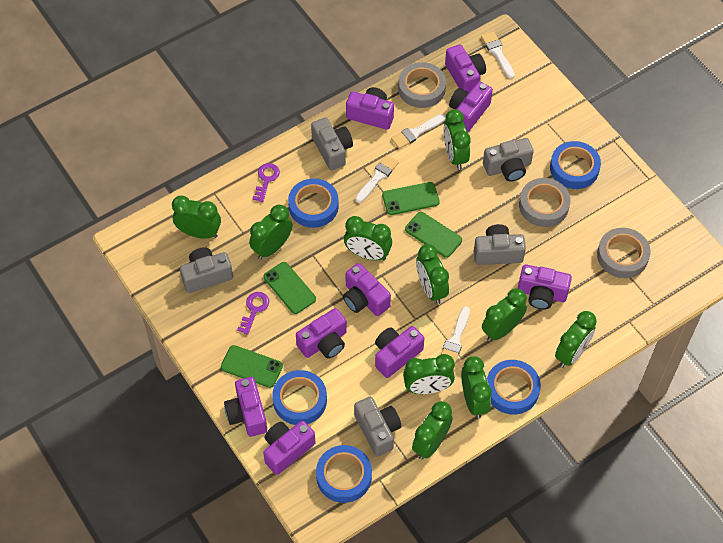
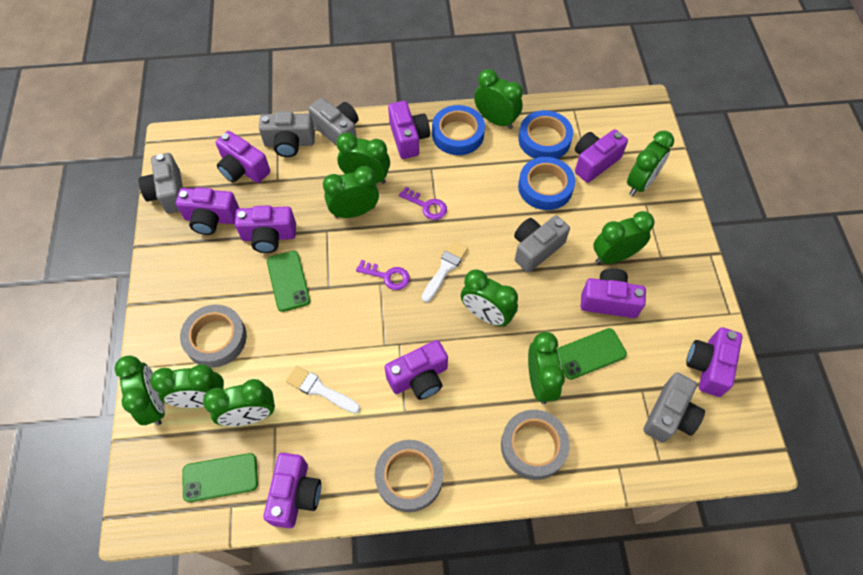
blue tape: [272,370,327,425] [288,178,339,228] [316,445,372,503] [487,360,541,415] [550,141,601,189] = 5 -> [432,105,485,155] [518,110,573,159] [518,157,575,210] = 3
green phone: [221,345,283,388] [263,262,316,314] [382,182,440,215] [405,212,462,258] = 4 -> [182,453,258,502] [267,251,310,312] [557,328,627,380] = 3
white brush: [355,155,399,203] [391,114,446,149] [441,306,470,364] [481,31,515,79] = 4 -> [286,366,360,414] [422,240,468,303] = 2

